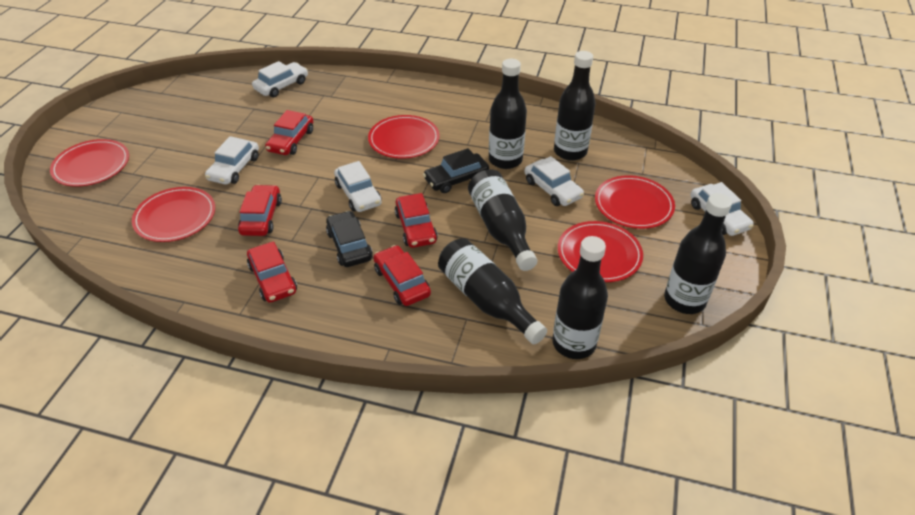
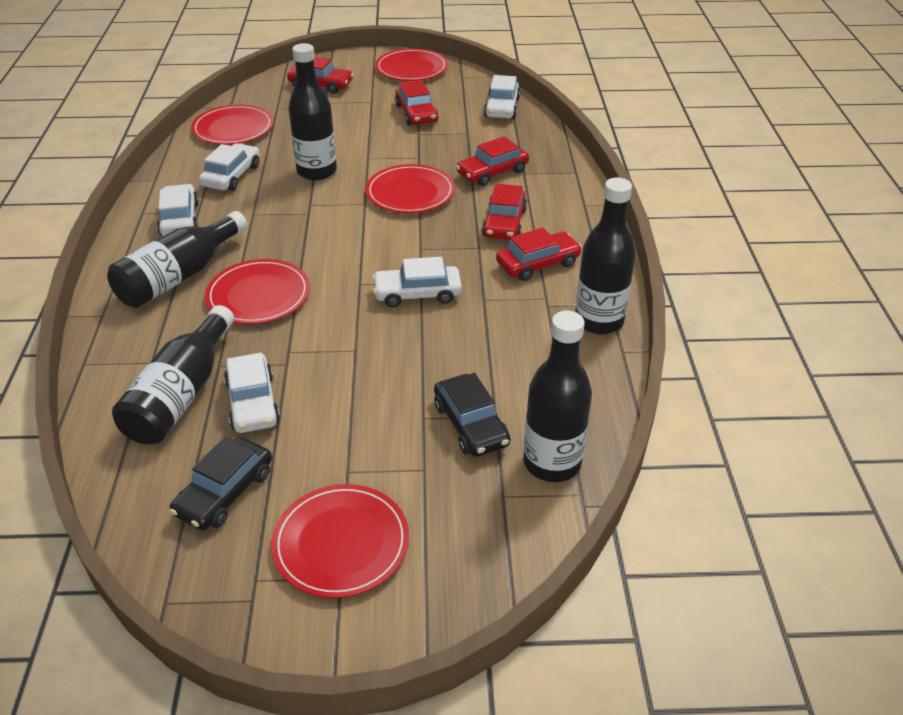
black bottle: [438,238,547,344] [468,169,537,271] [489,58,527,169] [553,236,608,359] [554,51,595,161] [664,193,732,314] = 6 -> [107,211,248,308] [112,305,234,444] [288,43,337,180] [523,311,592,482] [575,177,636,334] = 5

